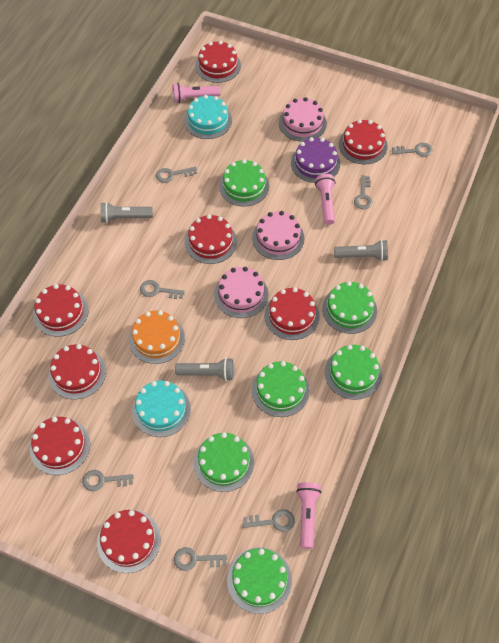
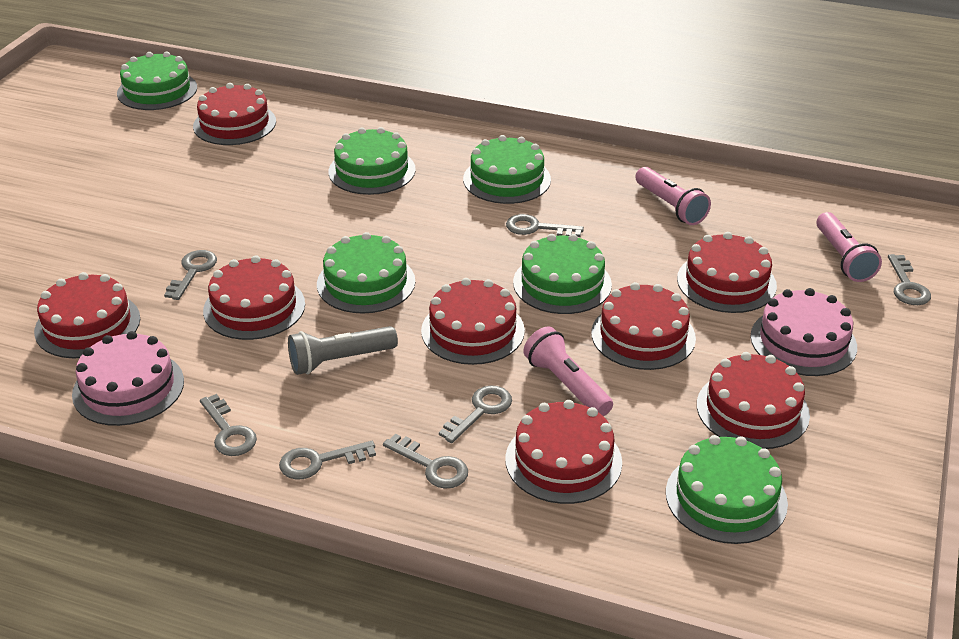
grey flashlight: [101,202,153,223] [175,358,234,381] [334,240,388,261] = 3 -> [288,326,398,375] = 1
orange cake: [129,310,185,364] = 1 -> none = 0
pink cake: [214,267,268,318] [252,211,305,260] [279,97,327,142] = 3 -> [72,331,184,426] [750,288,857,376] = 2
purple cake: [291,137,340,183] = 1 -> none = 0
turquoise cake: [132,380,191,437] [184,95,232,139] = 2 -> none = 0

